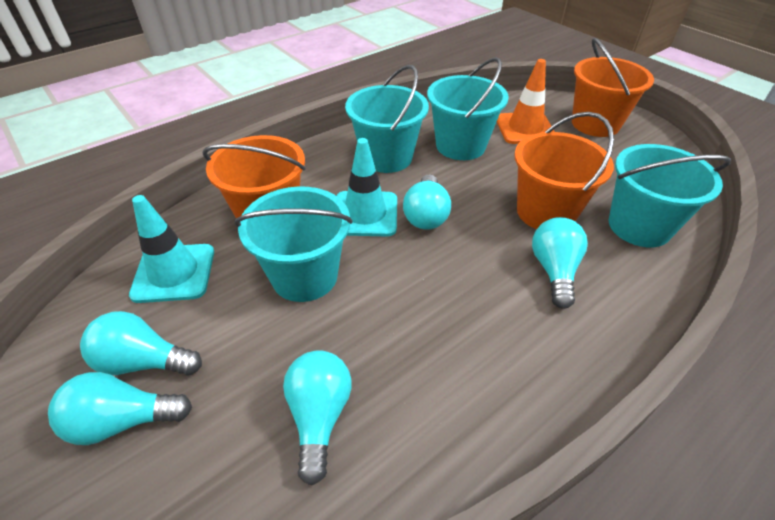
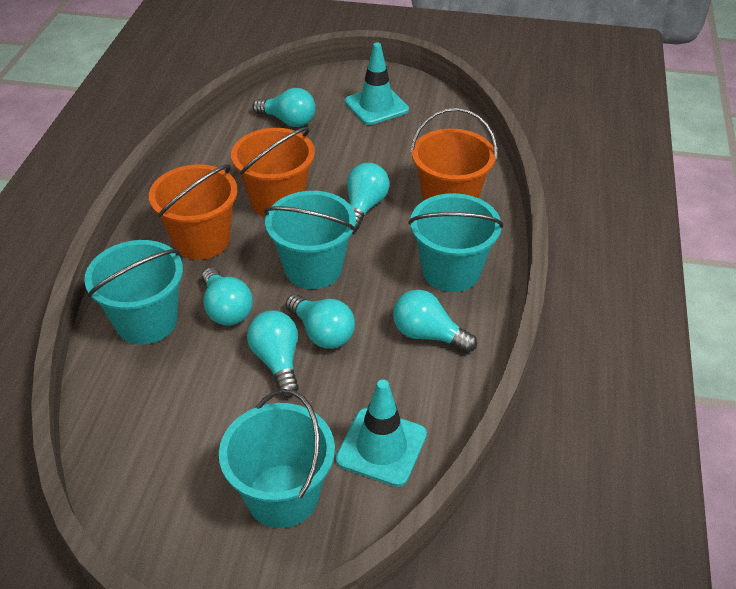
orange traffic cone: [497,59,555,144] = 1 -> none = 0
turquoise light bulb: [48,372,192,445] [80,311,202,376] [283,350,352,486] [403,174,451,230] [532,217,588,309] = 5 -> [202,268,253,326] [247,310,299,397] [253,88,316,127] [286,294,355,349] [347,163,389,231] [393,290,477,353] = 6

